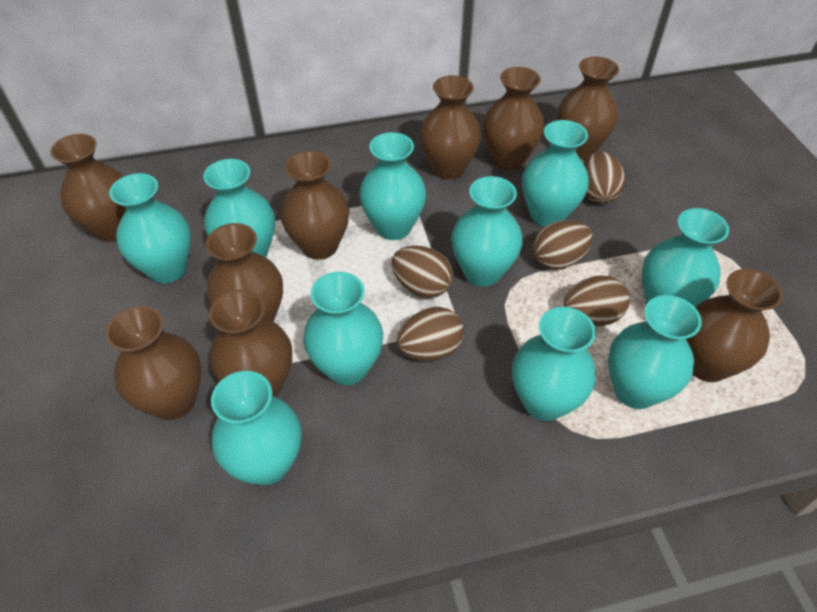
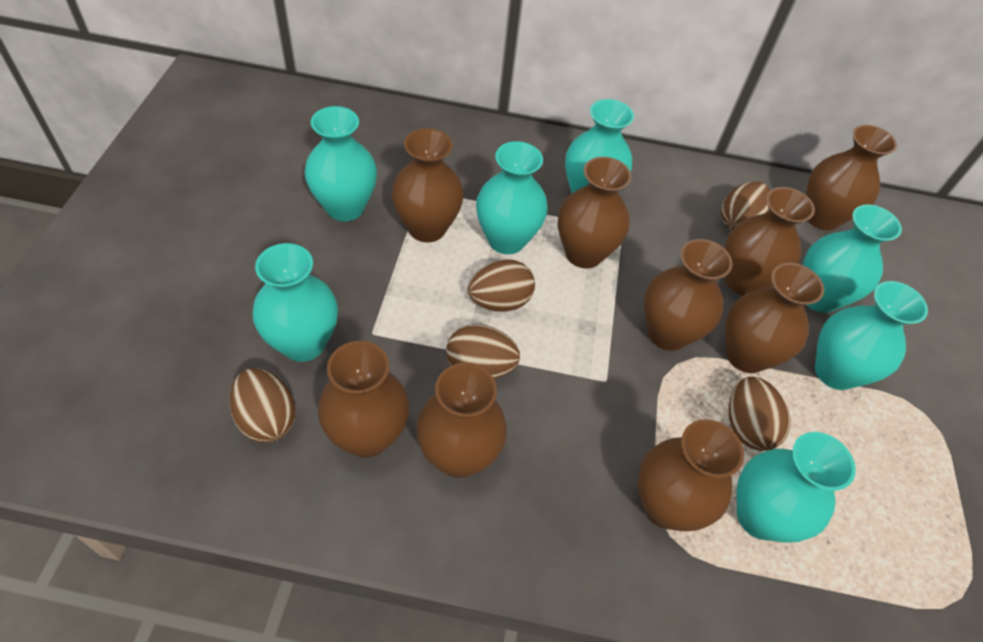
turquoise vase: [109,173,191,283] [203,159,275,257] [211,371,302,485] [303,272,383,385] [359,132,426,240] [451,176,523,287] [512,307,596,421] [522,120,589,227] [608,295,702,409] [642,208,729,307] = 10 -> [252,243,338,362] [305,106,377,221] [476,141,548,254] [565,99,634,193] [736,432,856,543] [803,205,902,313] [815,281,928,390] = 7

